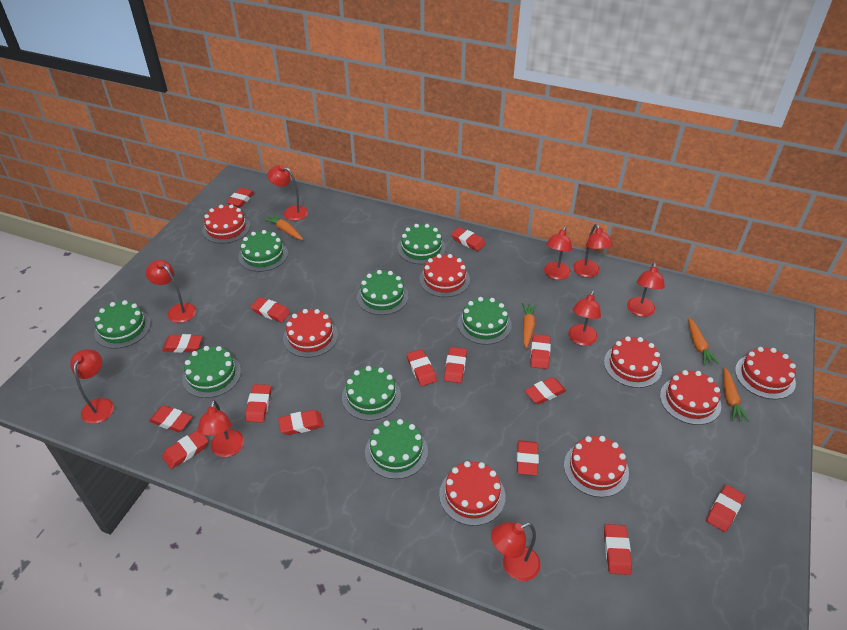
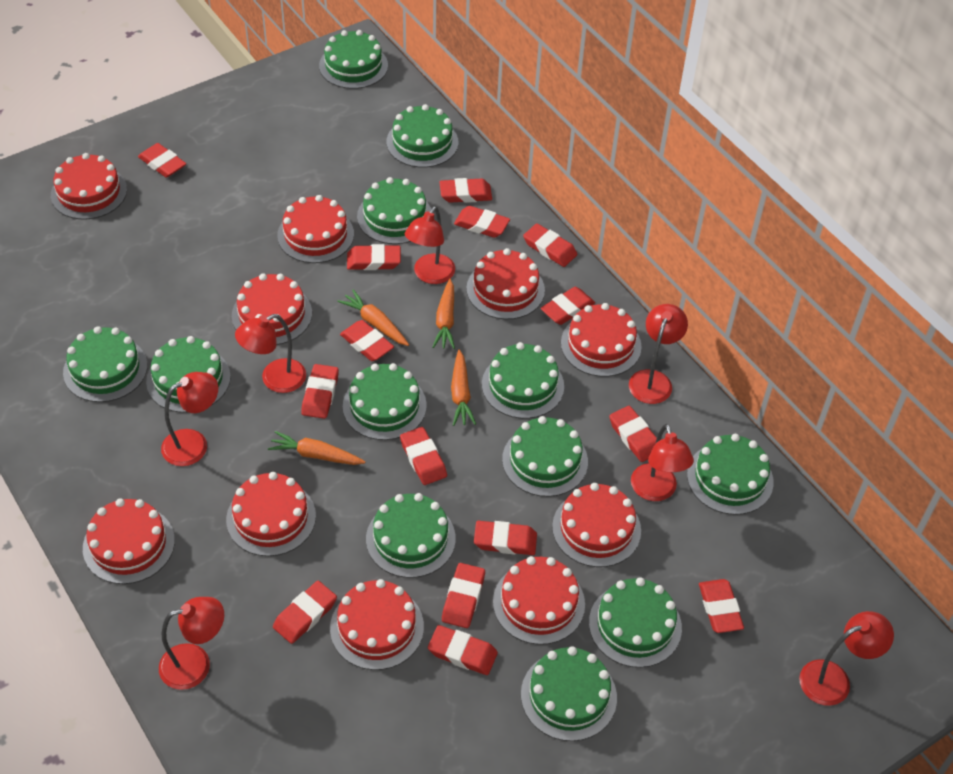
green cake: [94,300,151,349] [182,346,241,398] [238,230,288,272] [342,366,401,421] [357,270,409,315] [365,419,428,479] [397,224,446,264] [458,297,512,345] = 8 -> [63,326,147,402] [146,336,231,413] [319,30,388,89] [343,363,427,440] [357,177,431,244] [366,493,456,578] [387,104,459,168] [482,342,564,419] [502,416,588,497] [521,646,617,741] [589,577,682,668] [687,434,774,515] = 12
red cake: [202,204,250,244] [283,309,338,357] [419,254,470,297] [439,461,505,526] [564,436,629,497] [604,336,662,388] [660,370,721,425] [735,347,796,399] = 8 -> [51,153,127,220] [83,498,175,584] [226,472,316,556] [232,274,312,345] [277,195,354,263] [330,579,424,670] [466,248,545,319] [493,556,585,645] [552,483,641,567] [561,303,642,377] = 10
red lamp: [70,349,114,424] [146,260,196,323] [197,400,244,457] [267,165,308,221] [491,522,541,581] [544,226,572,280] [568,290,601,346] [573,224,613,277] [627,262,665,317] = 9 -> [159,597,224,690] [161,372,218,466] [235,314,306,393] [405,206,455,284] [629,304,688,404] [631,424,694,501] [799,611,894,706] = 7

